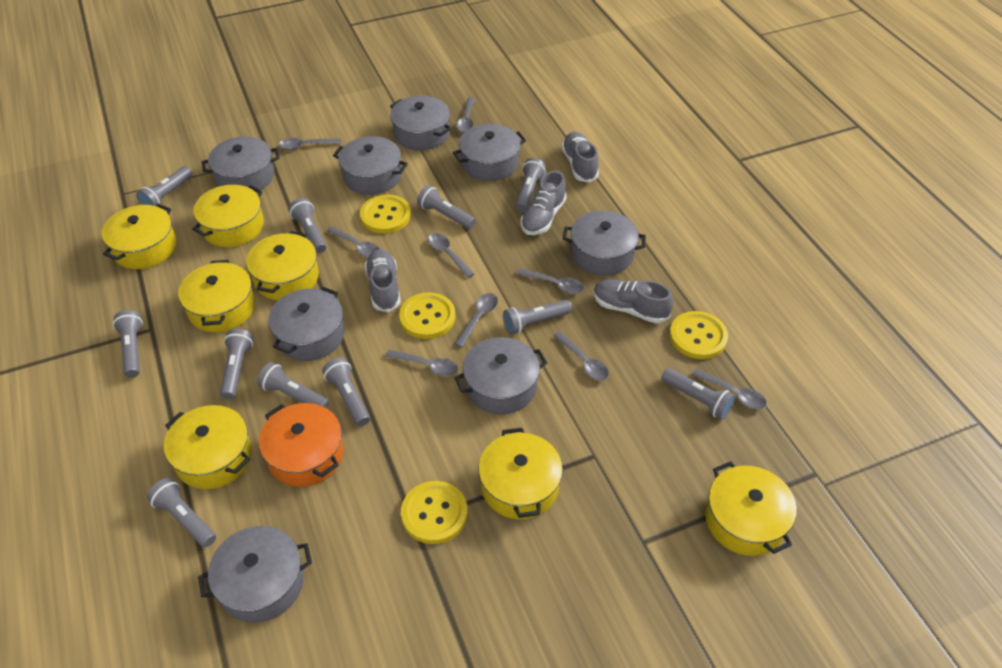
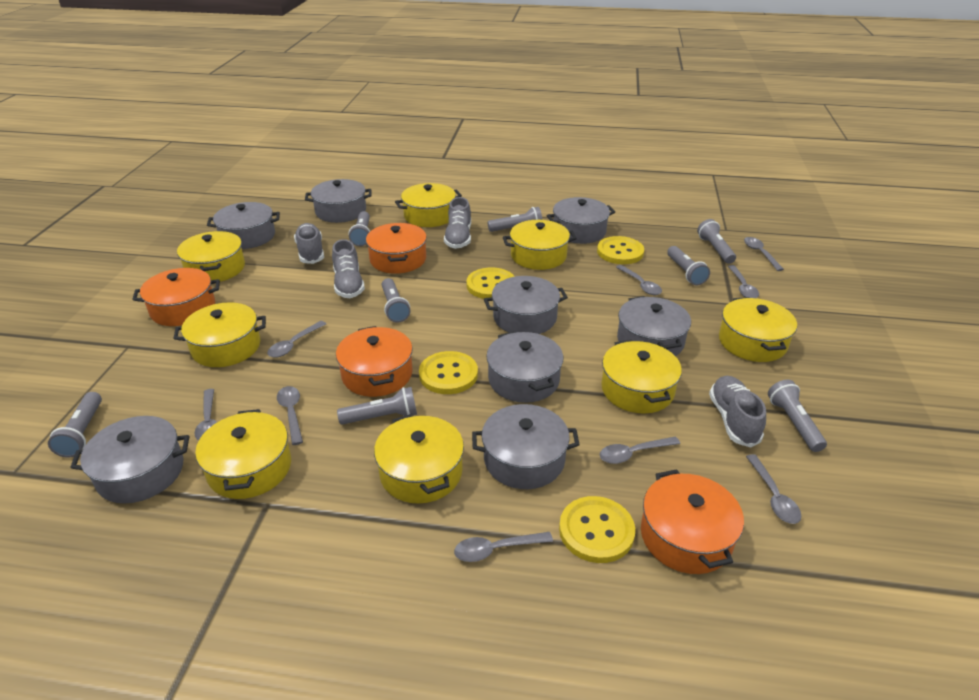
grey flashlight: [113,310,143,378] [136,166,192,206] [147,478,216,548] [220,329,253,399] [257,362,329,408] [289,198,326,253] [322,357,370,426] [417,185,476,229] [503,300,572,335] [515,158,546,212] [661,368,735,420] = 11 -> [48,392,102,457] [337,387,417,425] [349,211,370,246] [382,278,410,323] [488,207,542,232] [667,246,710,285] [697,219,736,264] [768,380,827,452] = 8
orange pot: [259,403,344,487] = 1 -> [132,268,220,326] [336,326,413,397] [366,223,427,274] [641,469,744,574] = 4
yellow pot: [102,204,176,269] [164,405,252,489] [178,260,255,332] [192,185,264,247] [246,231,319,300] [478,428,563,519] [705,461,797,556] = 7 -> [173,302,266,367] [177,231,245,282] [195,409,291,499] [374,414,464,503] [395,183,462,227] [503,220,577,270] [601,340,682,414] [719,297,797,362] = 8

